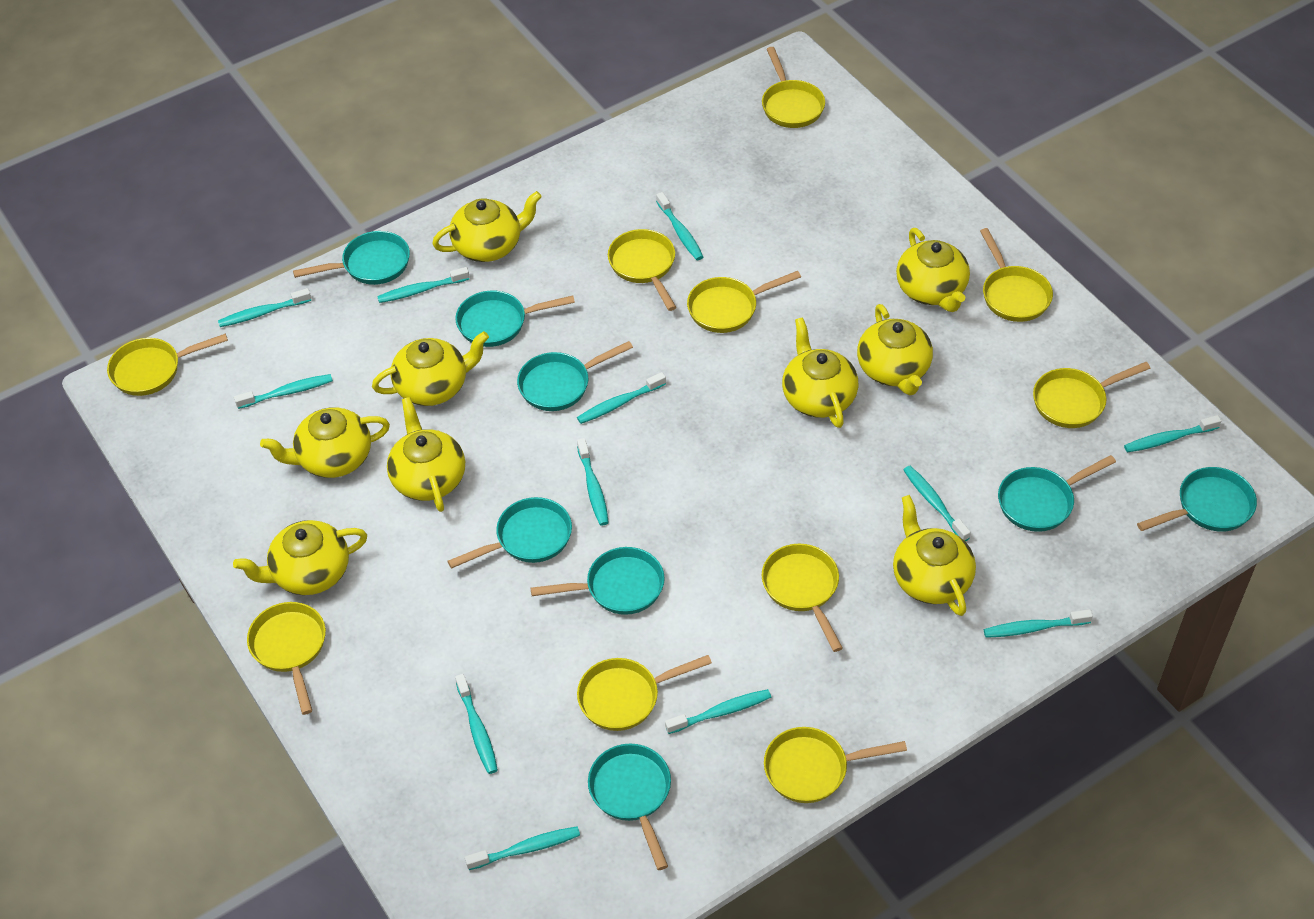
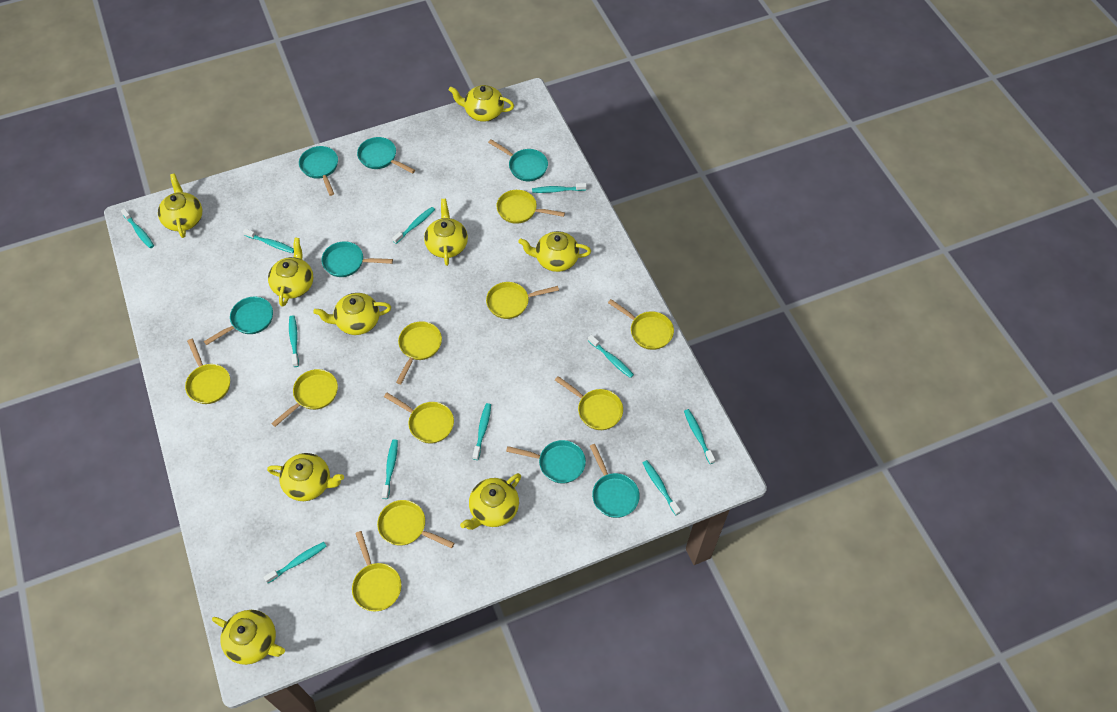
turquoise pan: [293,231,410,285] [447,497,572,569] [455,290,575,347] [517,341,633,411] [531,547,665,615] [588,744,671,870] [998,455,1116,532] [1137,467,1257,532] = 8 -> [204,297,273,345] [299,146,338,196] [321,241,393,277] [357,137,415,174] [488,139,548,181] [506,440,586,484] [590,444,640,518] = 7
turquoise toothbrush: [218,288,311,327] [234,374,333,409] [377,267,470,303] [455,674,498,774] [465,826,580,870] [577,372,666,424] [577,438,609,526] [656,192,703,260] [665,689,771,734] [904,466,971,542] [984,609,1093,638] [1124,415,1221,453] = 12 -> [121,208,154,248] [243,229,294,253] [263,542,326,583] [289,315,299,367] [382,439,398,499] [392,207,435,244] [473,403,491,460] [532,183,587,193] [588,335,634,378] [643,460,681,515] [684,409,715,464] = 11

